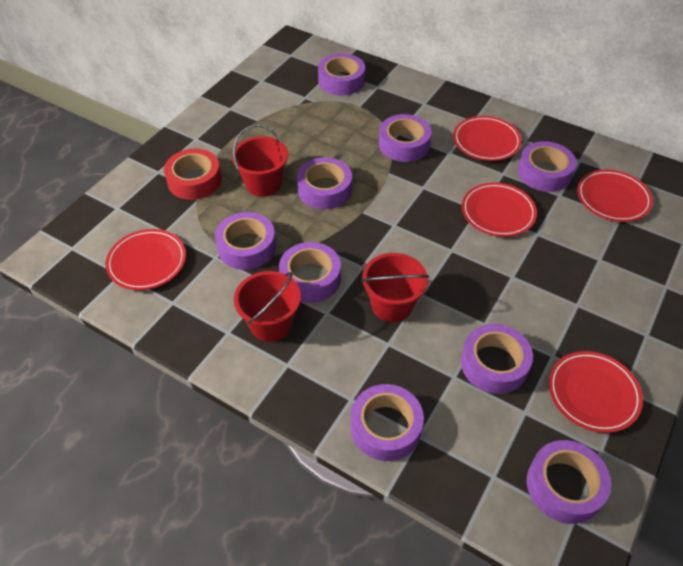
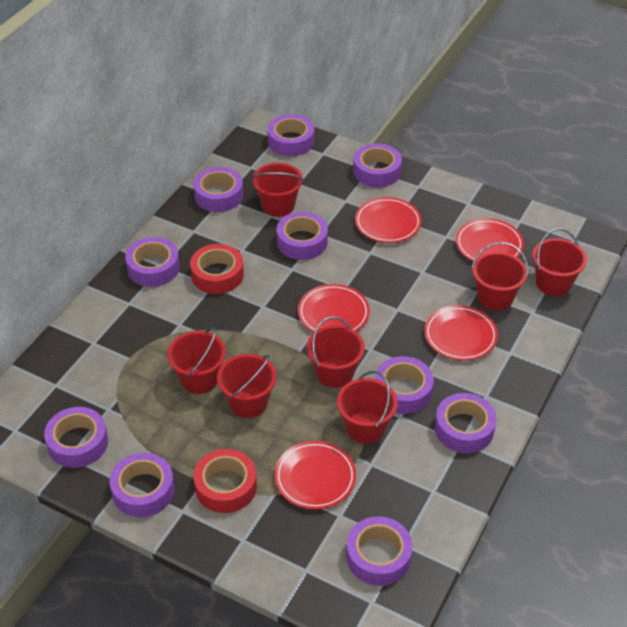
purple tape: [215,212,276,270] [279,242,341,303] [297,157,352,209] [318,53,365,95] [351,384,424,461] [379,114,432,162] [461,324,533,394] [518,141,576,192] [527,440,611,524] = 9 -> [44,407,108,468] [110,453,175,517] [125,237,180,287] [193,167,243,212] [267,114,314,156] [276,212,328,260] [346,516,413,586] [353,143,402,187] [375,356,434,414] [435,393,496,453] = 10
red bucket: [232,125,288,197] [234,271,301,342] [361,253,429,322] = 3 -> [167,327,226,394] [217,354,277,418] [252,163,304,217] [307,316,365,388] [337,371,398,444] [472,242,529,310] [532,228,587,296] = 7
red tape: [164,149,222,200] = 1 -> [190,244,244,294] [193,449,257,513] = 2

